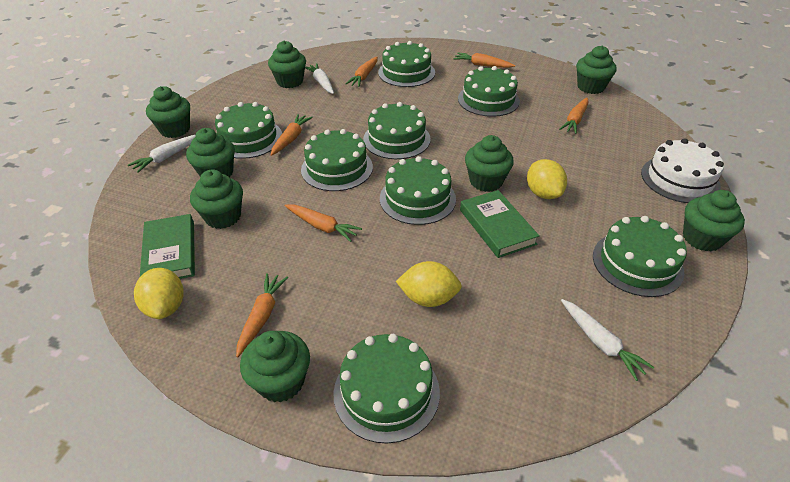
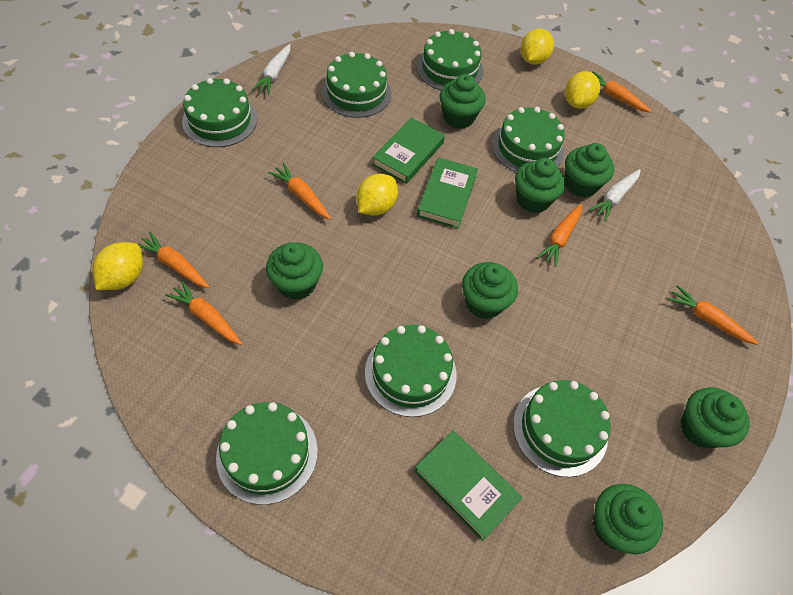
green book: [140,214,195,279] [460,190,539,258] = 2 -> [372,117,445,184] [414,430,522,541] [417,157,478,229] = 3
green cake: [215,102,282,159] [301,129,373,191] [333,334,440,443] [363,102,431,159] [378,41,435,87] [380,156,456,225] [458,66,520,117] [593,216,687,297] = 8 -> [182,78,257,147] [216,402,318,505] [321,52,391,118] [365,325,457,417] [417,29,483,90] [492,107,565,172] [513,380,611,477] = 7
green cupcake: [146,86,190,138] [186,128,235,177] [190,169,243,229] [240,331,310,402] [268,41,306,88] [465,135,514,192] [576,45,617,94] [683,190,745,252] = 8 -> [266,242,323,300] [440,74,486,129] [462,262,518,319] [515,158,565,213] [565,143,614,198] [593,484,663,554] [680,387,749,448] = 7
white cake: [641,138,724,203] = 1 -> none = 0
white carrot: [128,135,195,173] [305,63,334,94] [561,299,654,381] = 3 -> [252,44,290,94] [589,169,641,221] = 2
yellow lemon: [134,268,184,319] [396,261,462,307] [527,159,567,199] = 3 -> [93,242,143,290] [357,174,398,216] [521,28,554,65] [565,71,600,109] = 4

